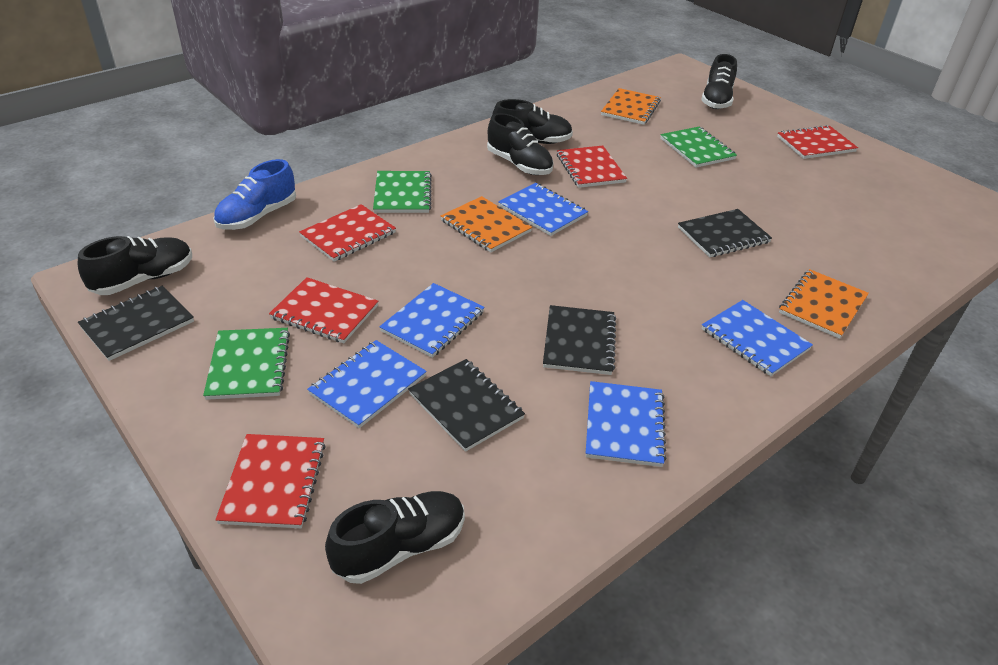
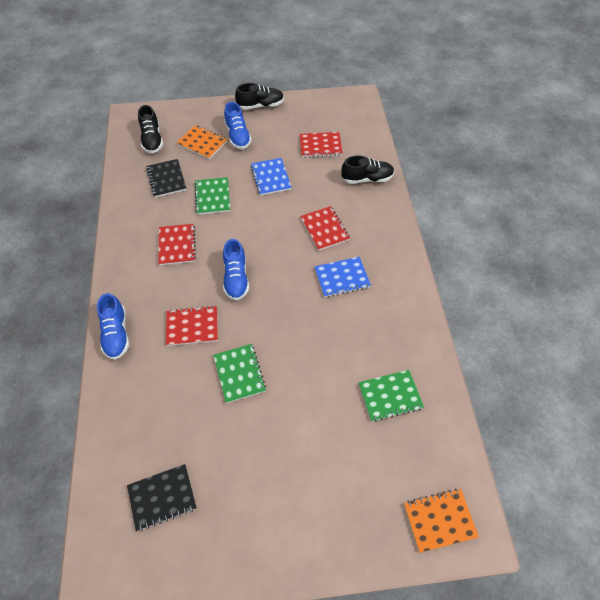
black notebook: [78,286,194,361] [408,359,525,452] [543,305,616,375] [678,209,772,258] = 4 -> [127,464,197,531] [146,159,187,198] = 2
black shoe: [78,236,192,295] [325,491,465,584] [487,113,554,175] [492,99,573,144] [701,54,737,109] = 5 -> [138,105,163,154] [235,83,284,110] [341,156,394,184] = 3
blue notebook: [307,340,427,428] [379,283,485,358] [498,183,588,236] [586,381,667,467] [701,300,813,376] = 5 -> [251,158,292,195] [314,257,371,297] = 2
blue shoe: [213,159,296,230] = 1 -> [97,293,129,360] [223,239,249,301] [224,102,252,149] = 3
orange notebook: [441,196,532,252] [601,88,661,125] [779,269,869,339] = 3 -> [177,125,227,160] [404,489,479,553] = 2
red notebook: [215,434,326,528] [269,277,378,343] [299,204,396,262] [557,146,627,188] [777,125,858,159] = 5 -> [158,224,196,265] [166,306,218,346] [300,132,343,157] [300,206,350,251] = 4

